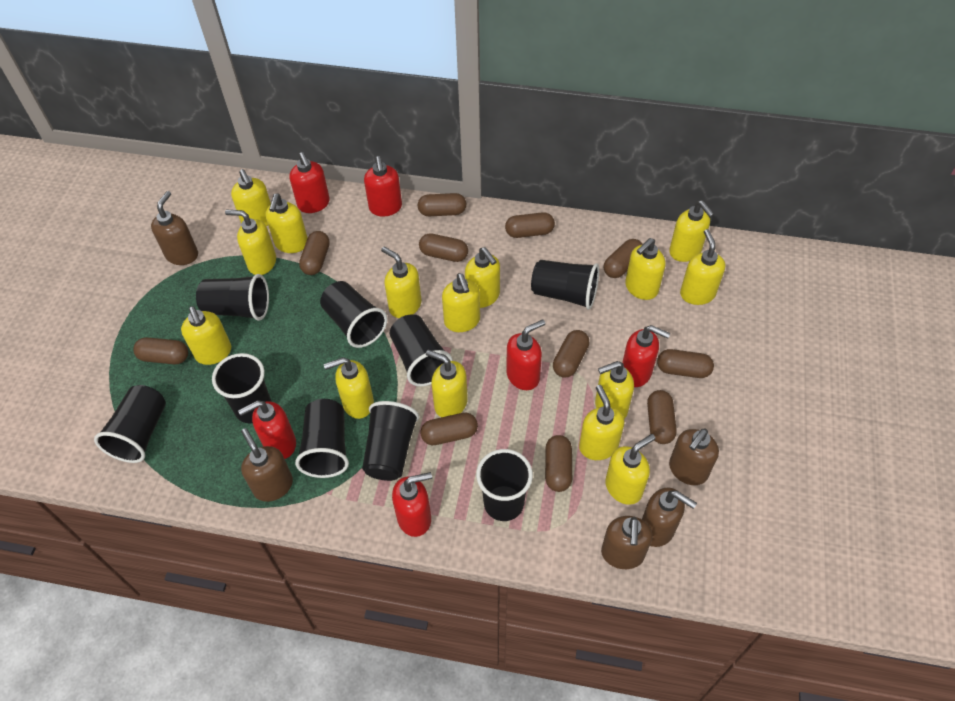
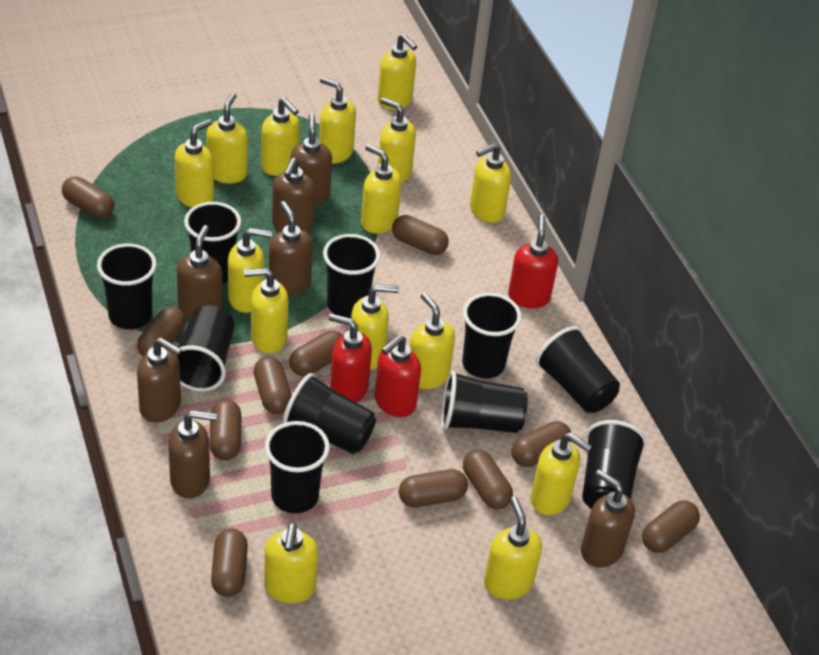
black cup: [94,385,166,463] [196,274,269,321] [212,353,271,424] [295,399,349,478] [320,281,387,348] [362,401,419,481] [390,314,452,386] [476,449,533,521] [531,260,599,309] = 9 -> [97,243,157,329] [177,305,235,391] [184,202,241,284] [265,421,330,513] [283,373,376,454] [323,234,380,318] [441,371,528,433] [462,293,522,379] [535,326,620,413] [582,420,647,509] = 10
brown soap dispenser: [151,191,198,265] [241,428,293,502] [601,516,652,569] [642,487,697,547] [669,428,719,485] = 5 -> [137,338,182,423] [168,410,217,498] [177,225,223,319] [269,201,313,295] [272,158,315,233] [290,114,332,205] [581,470,635,568] = 7
red soap dispenser: [238,400,296,459] [289,152,330,213] [364,156,402,216] [392,472,432,537] [506,319,545,390] [622,325,670,387] = 6 -> [329,314,372,403] [374,335,421,417] [508,215,558,308] = 3

